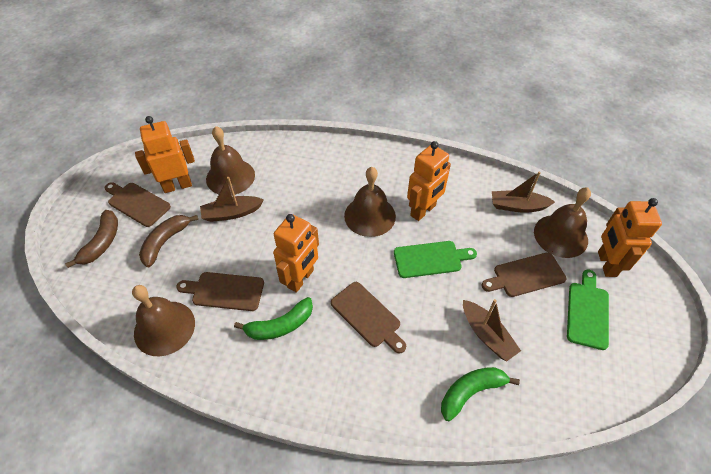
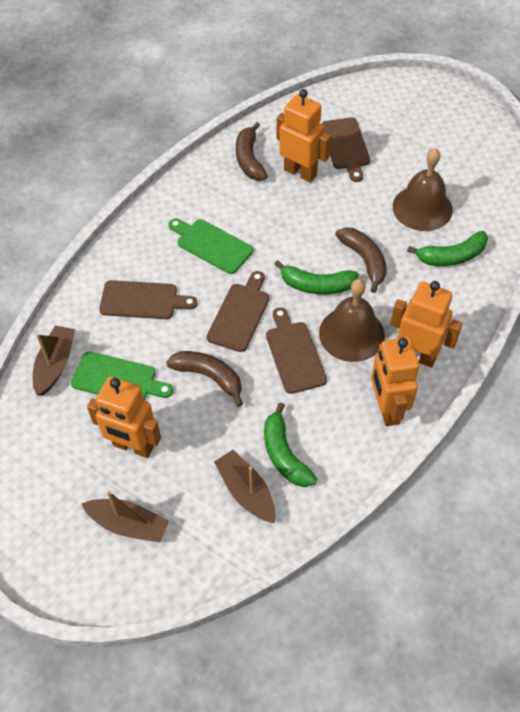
brown banana: [65,210,118,268] [139,215,198,267] = 2 -> [166,351,243,407] [236,122,268,181] [335,227,387,293] = 3
brown bell: [132,285,195,356] [206,126,255,195] [344,167,396,237] [534,187,591,258] = 4 -> [319,279,385,362] [393,148,453,231] = 2
green banana: [234,297,313,340] [441,367,520,421] = 2 -> [264,403,317,487] [274,260,359,294] [407,231,488,266] = 3

